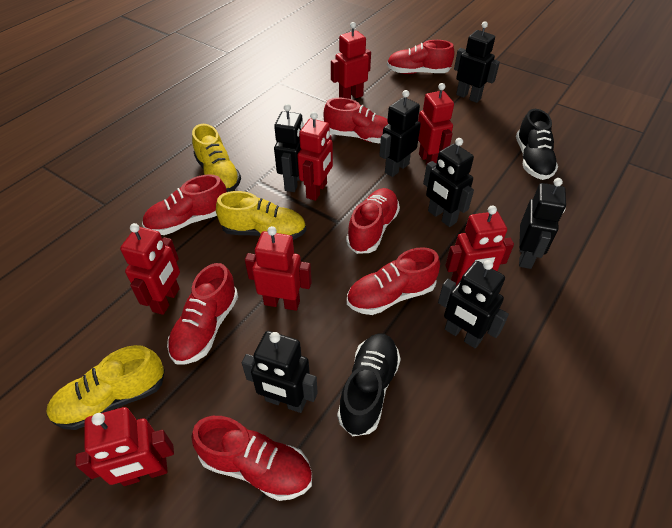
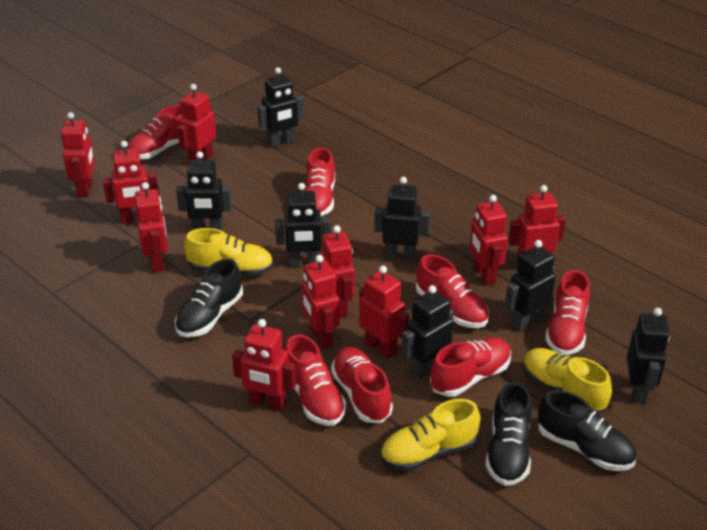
black shoe: [337,333,401,437] [516,109,558,180] = 2 -> [175,259,243,337] [486,382,532,486] [538,390,636,471] = 3
red robot: [76,407,174,486] [120,223,180,315] [245,226,312,311] [297,112,333,201] [331,22,371,99] [418,83,454,165] [445,206,514,287] = 7 -> [61,112,95,197] [103,141,159,224] [135,182,168,272] [177,84,216,162] [232,319,296,411] [301,255,340,349] [320,225,355,317] [359,266,409,359] [469,195,508,286] [508,185,566,264] = 10

